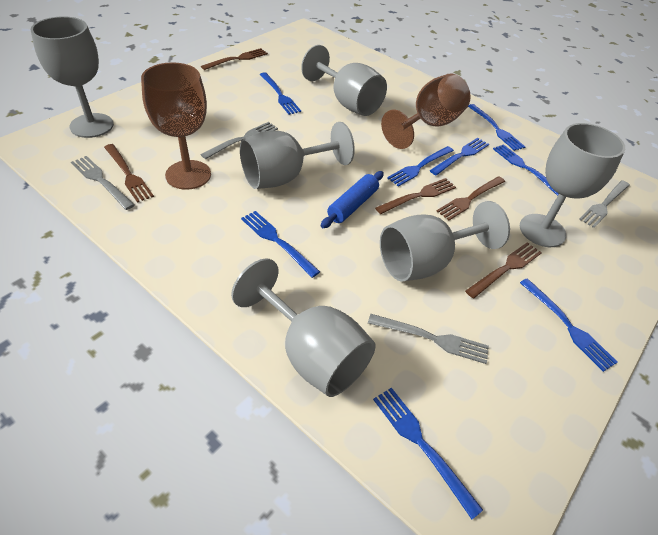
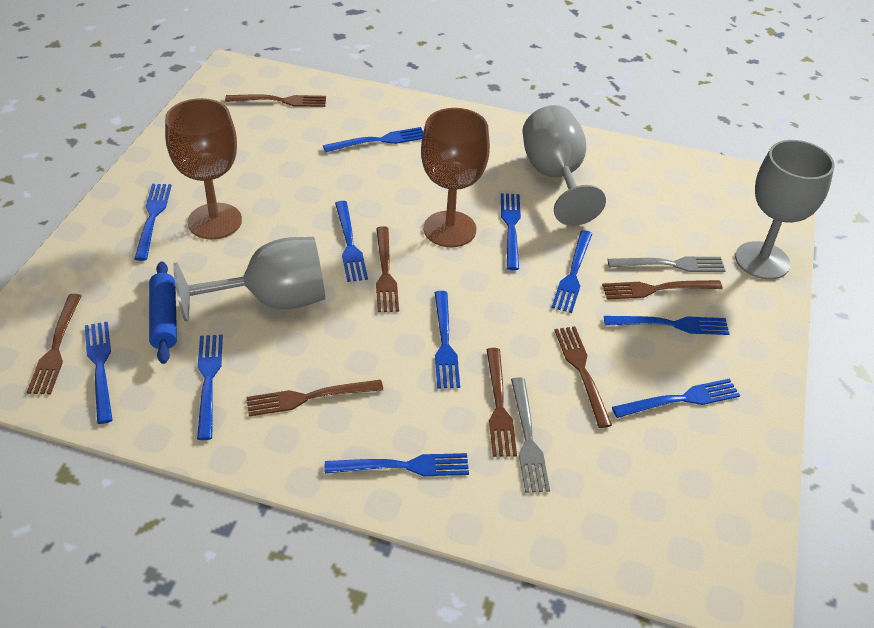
blue fork: [241,211,320,278] [260,72,301,115] [373,388,483,519] [387,146,454,187] [430,138,489,175] [468,104,525,151] [493,144,559,196] [520,278,618,372] = 8 -> [85,322,113,424] [134,184,172,261] [197,335,223,440] [323,127,423,152] [325,453,469,476] [335,201,368,282] [435,291,460,388] [501,193,521,270] [552,230,592,313] [604,316,730,335] [612,378,740,418] = 11
brown fork: [104,144,154,203] [201,48,268,70] [375,178,456,214] [437,176,505,220] [465,242,542,298] = 5 -> [27,294,82,394] [225,94,326,107] [246,380,383,417] [376,226,399,312] [486,348,517,457] [554,326,612,428] [602,280,723,300] = 7
grey fork: [71,156,135,210] [200,122,278,159] [368,314,489,364] [579,180,630,228] = 4 -> [511,377,550,493] [608,257,726,272] = 2
grey goblet: [31,16,114,138] [231,258,376,397] [240,122,355,189] [301,45,387,116] [380,201,510,282] [520,123,625,247] = 6 -> [173,237,325,322] [522,105,606,226] [735,140,835,280] = 3

